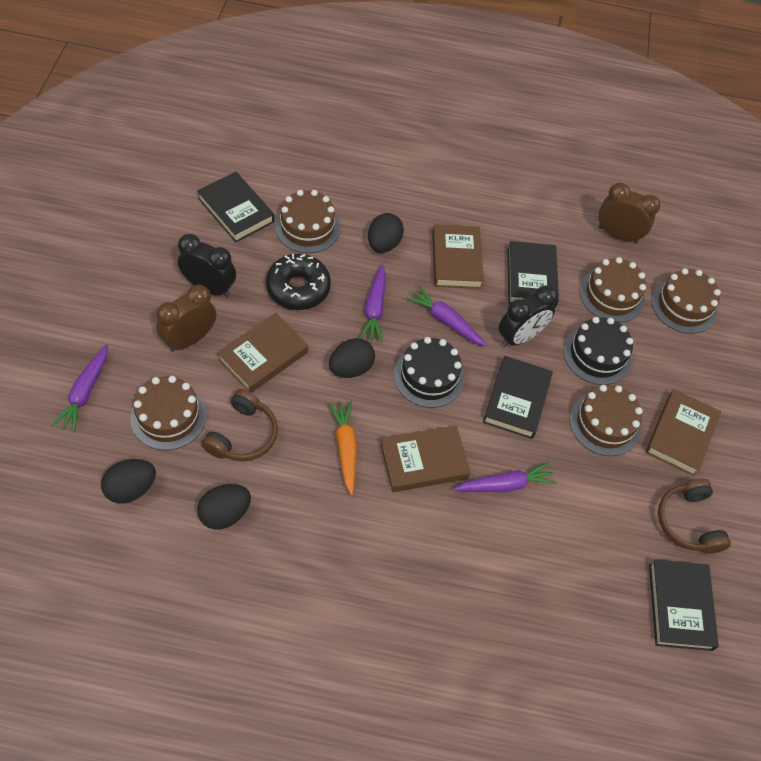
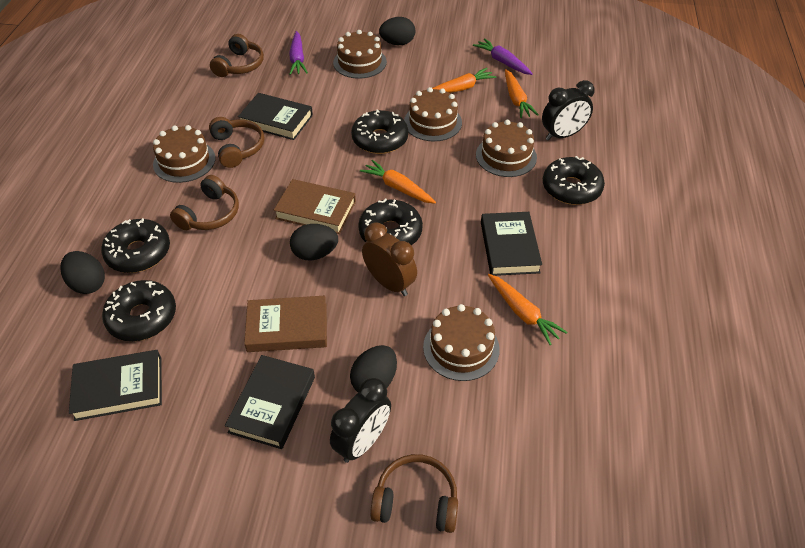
black cake: [394,337,464,408] [564,317,633,385] = 2 -> none = 0
black donut: [266,254,331,310] = 1 -> [101,218,170,273] [102,280,176,341] [351,109,408,154] [358,199,423,245] [543,156,605,205] = 5
brown book: [217,313,308,393] [380,425,471,492] [432,224,484,289] [645,389,721,476] = 4 -> [244,296,327,352] [274,179,356,234] = 2
brown clock: [156,285,216,352] [598,183,661,243] = 2 -> [362,223,417,296] = 1
brown headphones: [202,389,278,461] [658,479,731,554] = 2 -> [170,175,239,230] [209,117,264,168] [210,34,264,77] [370,454,458,533] = 4
orange carrot: [328,401,357,495] = 1 -> [360,160,436,204] [432,68,496,93] [488,274,567,345] [505,69,539,118] = 4
purple carrot: [51,344,108,433] [360,264,386,343] [405,285,487,346] [454,462,557,492] = 4 -> [289,31,308,75] [473,38,533,75] = 2

